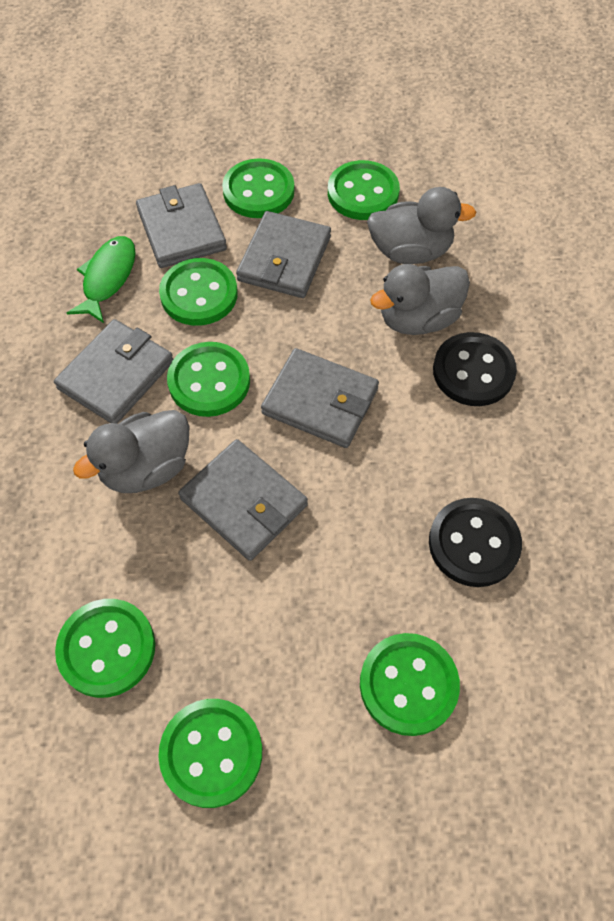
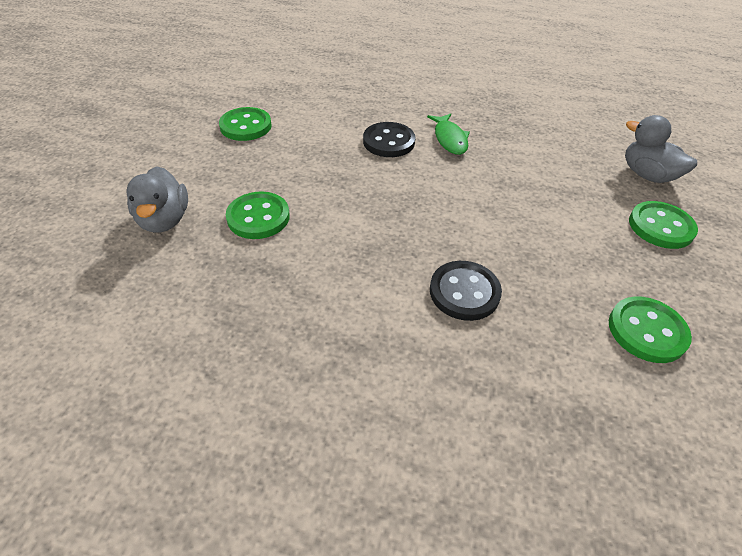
green button: [55,599,155,698] [158,699,262,808] [159,258,238,326] [167,342,250,417] [222,158,294,218] [328,160,400,220] [360,633,460,736] = 7 -> [219,107,272,141] [226,191,290,239] [609,296,692,363] [629,201,698,249] = 4
grey duck: [73,410,190,493] [367,187,476,264] [370,264,470,335] = 3 -> [127,166,188,233] [625,115,697,183] = 2
grey wallet: [54,319,173,424] [136,183,227,268] [178,439,308,561] [236,211,331,298] [261,348,379,448] = 5 -> none = 0

